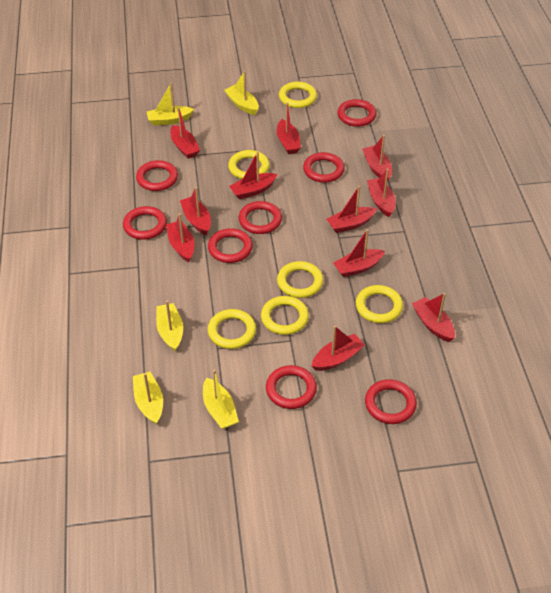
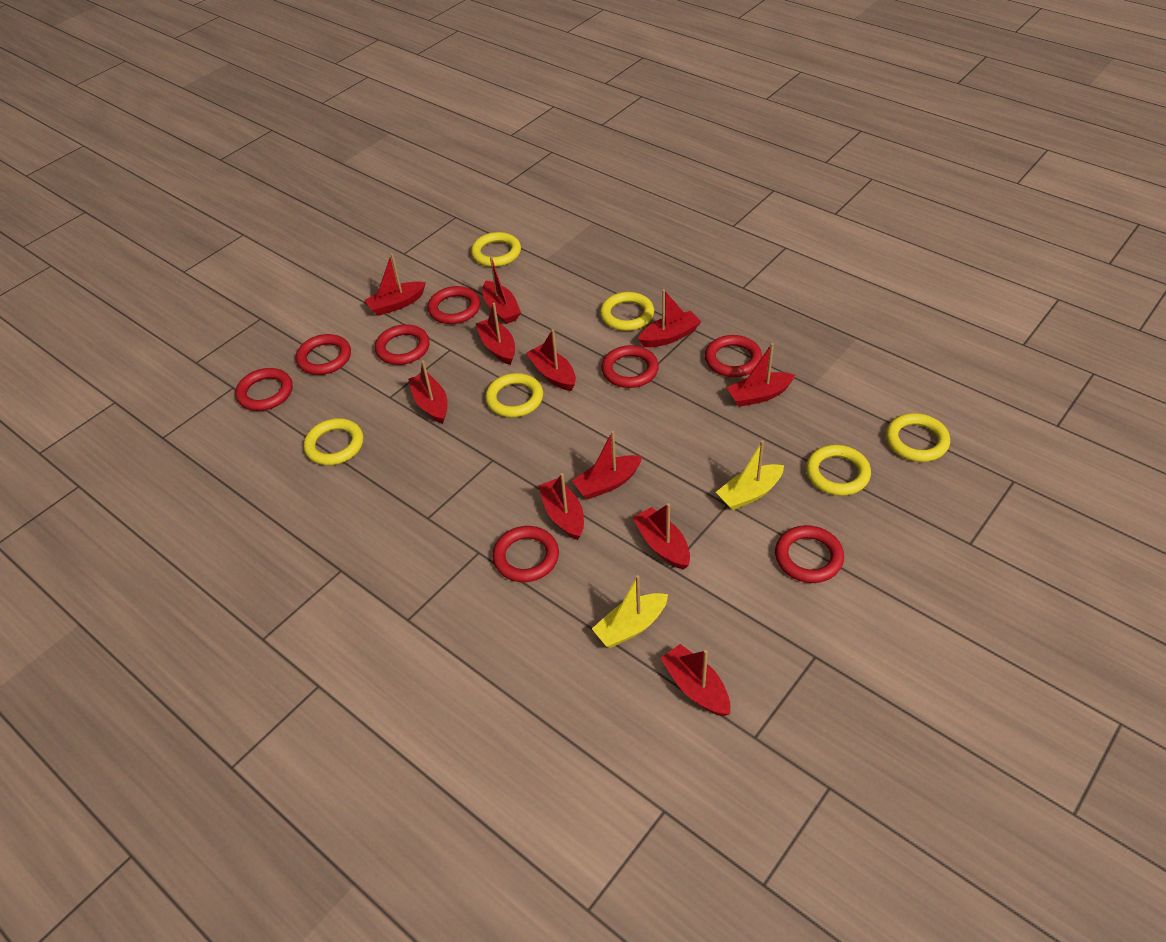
yellow boat: [133,372,163,424] [147,83,194,126] [156,301,183,351] [203,370,239,429] [224,71,259,115] = 5 -> [592,575,668,648] [716,440,784,510] = 2

